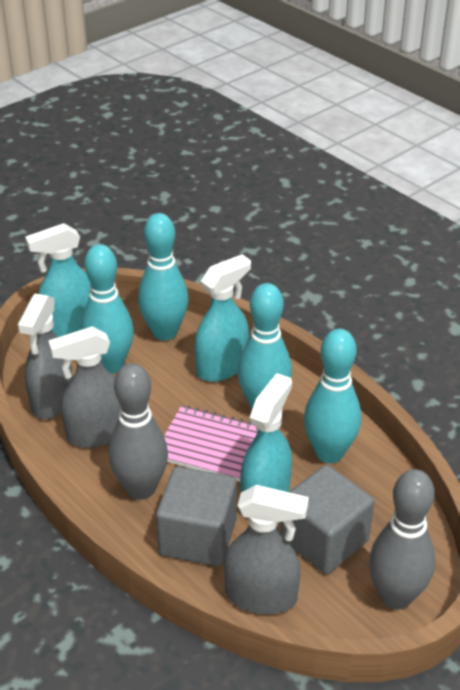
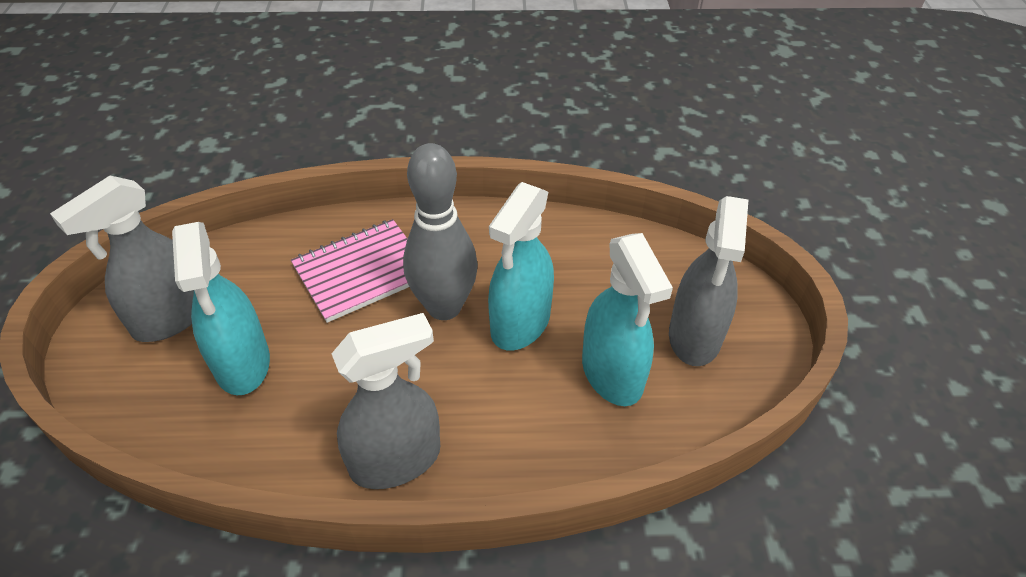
grey bowling pin: [109,363,168,500] [369,469,435,610] = 2 -> [403,143,478,320] = 1
grey cube: [156,466,237,566] [280,465,374,574] = 2 -> none = 0
turquoise bowling pin: [81,244,134,374] [138,213,188,341] [238,283,292,409] [304,329,361,463] = 4 -> none = 0

